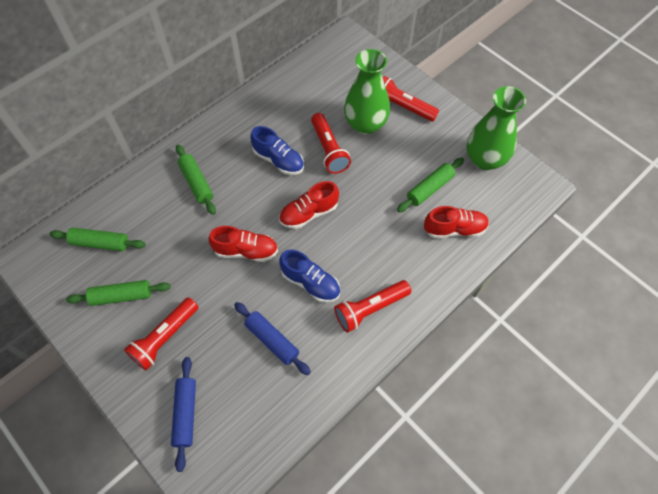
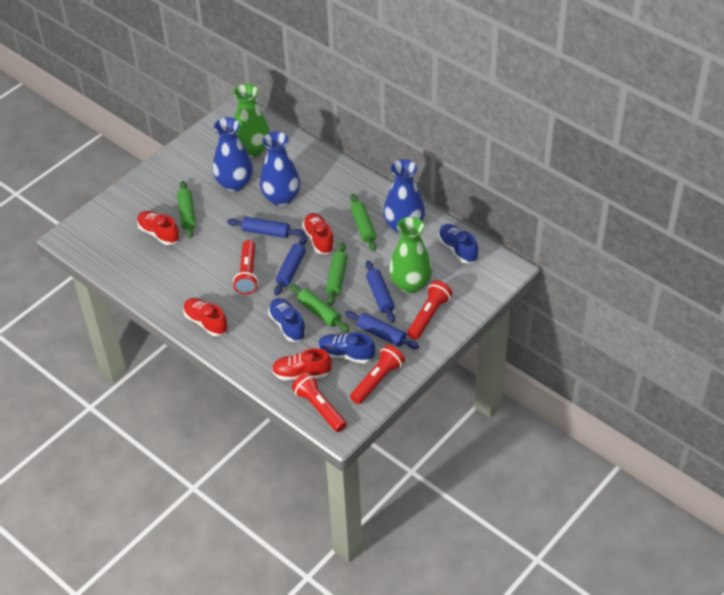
blue rolling pin: [171,357,196,472] [234,302,311,375] = 2 -> [227,217,305,238] [274,235,307,296] [345,311,419,349] [366,260,395,323] = 4
blue shoe: [251,126,304,175] [279,250,340,303] = 2 -> [268,298,306,342] [318,332,375,364] [438,224,478,263] = 3
blue vase: none = 0 -> [213,117,253,192] [260,132,300,206] [383,159,425,234] = 3
red shoe: [209,226,278,262] [279,181,339,229] [424,206,489,239] = 3 -> [137,211,180,245] [183,298,228,336] [272,348,332,380] [302,213,335,254] = 4

